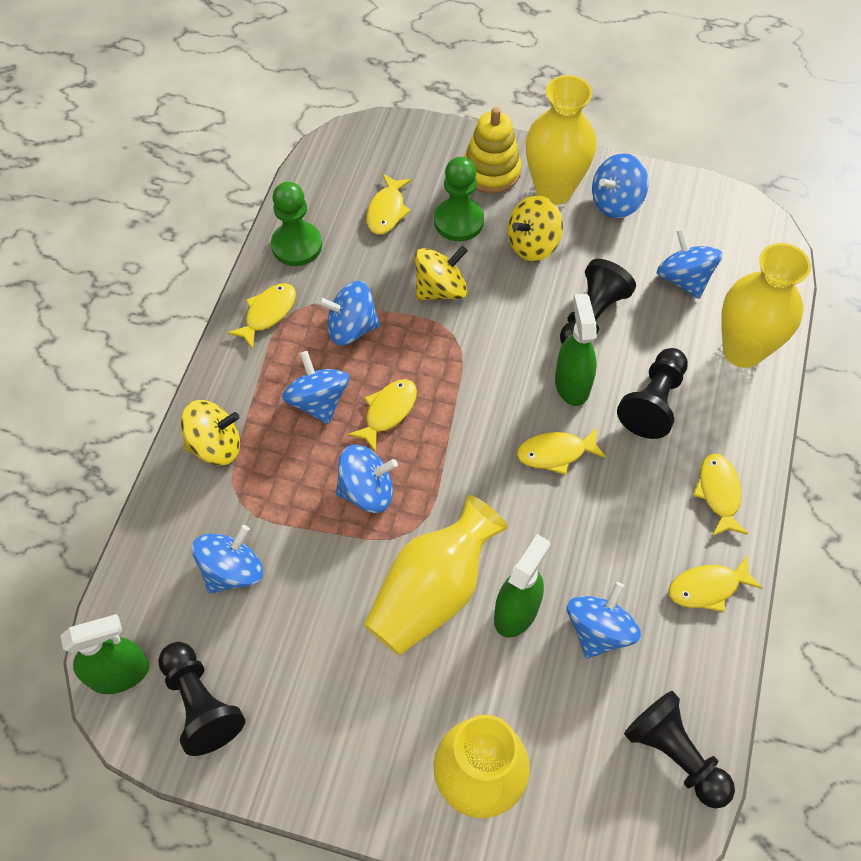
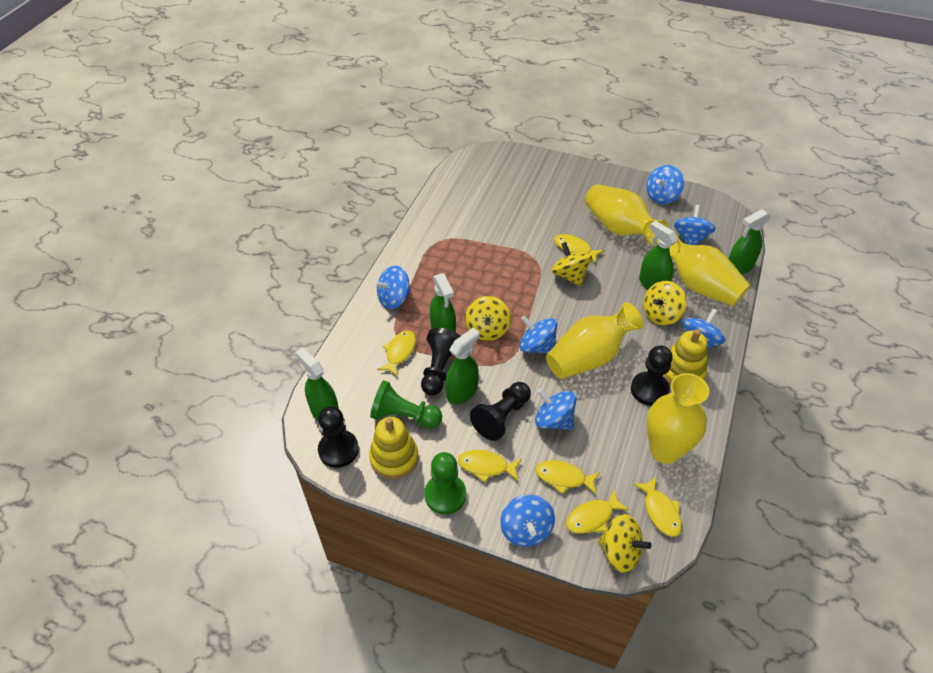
green spray bottle: [61,614,149,694] [494,534,550,638] [555,293,597,406] = 3 -> [295,348,339,420] [430,273,456,332] [446,328,479,404] [639,221,678,290] [728,209,771,275] = 5
yellow spinning top: [181,400,240,466] [415,246,468,300] [507,195,563,262] = 3 -> [465,296,511,341] [552,242,592,286] [598,514,652,573] [643,281,686,326] = 4
yellow stacking toy: [464,107,521,194] = 1 -> [369,417,418,479] [663,329,707,385] = 2

